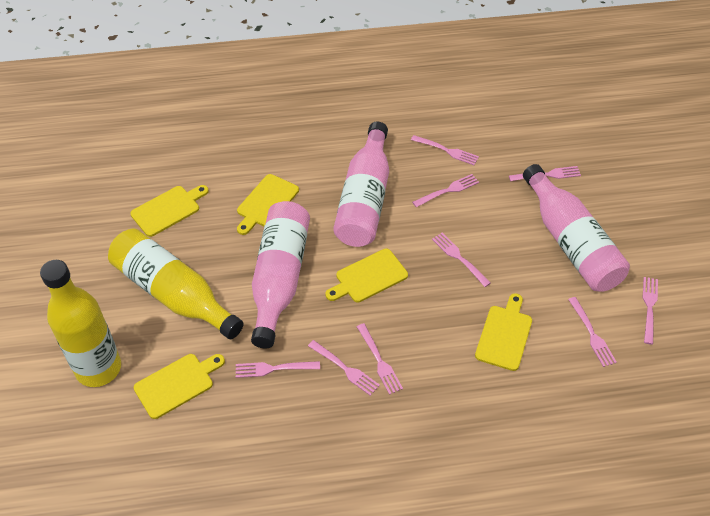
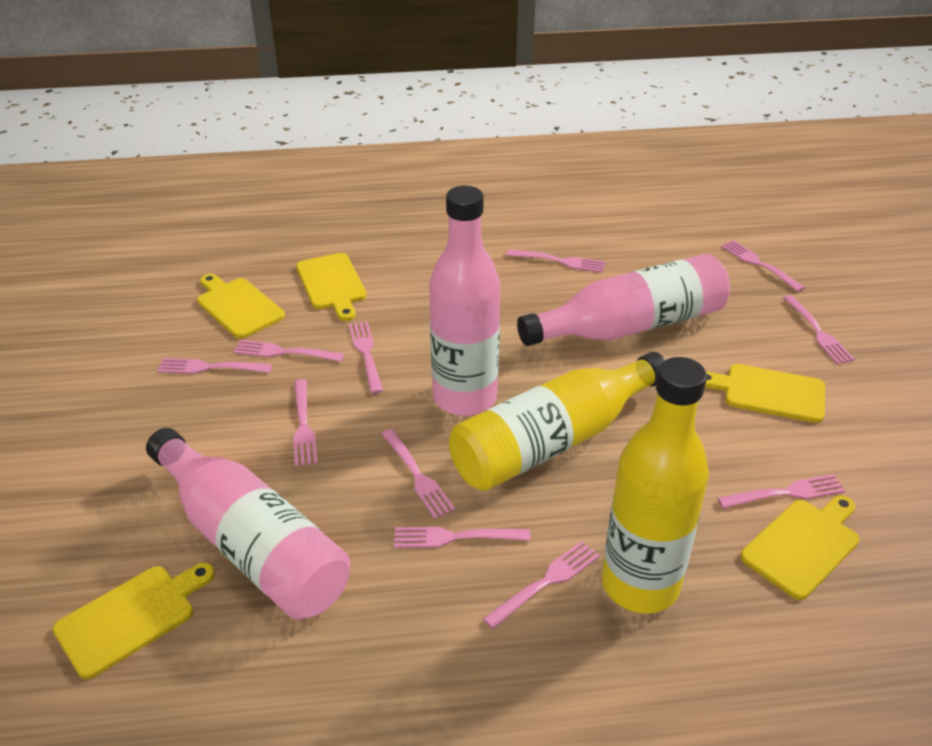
pink fork: [236,361,320,378] [308,340,380,396] [357,323,403,395] [411,135,479,165] [412,174,479,207] [432,233,491,287] [509,166,581,181] [568,297,617,367] [643,277,658,345] = 9 -> [157,358,272,374] [233,340,344,362] [293,379,318,466] [349,321,383,394] [381,429,455,519] [394,527,531,548] [483,541,600,629] [507,249,605,273] [718,474,846,509] [721,240,805,292] [783,295,855,364] = 11

